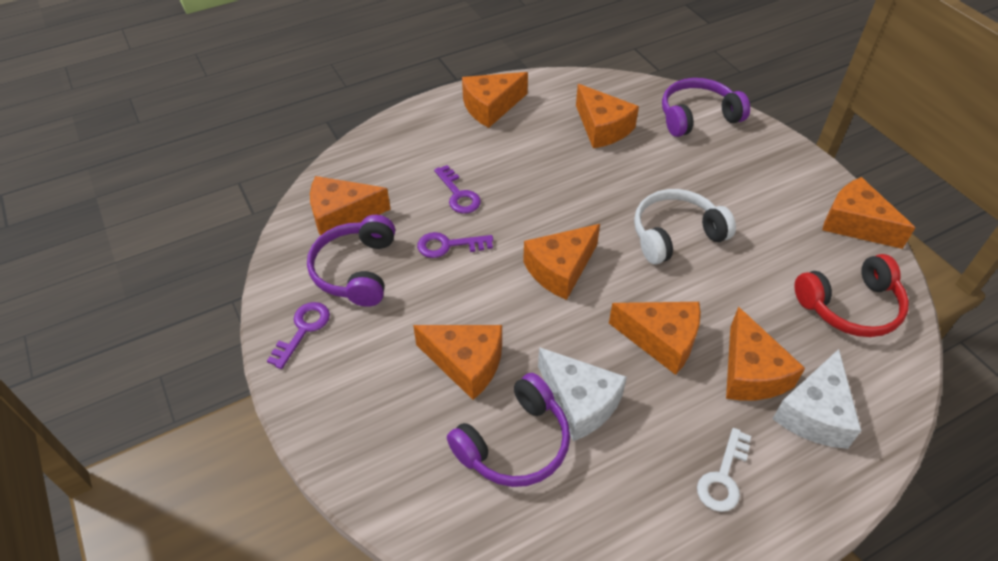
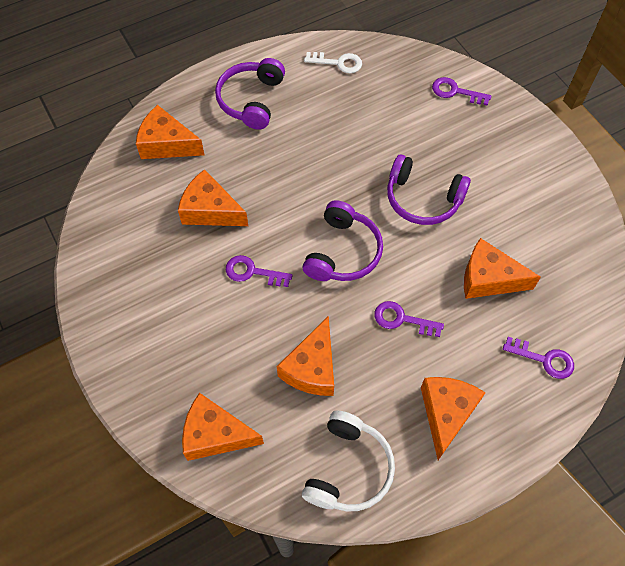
orange cheese: [310,176,391,236] [413,325,502,400] [462,72,528,128] [523,224,600,300] [576,84,639,148] [609,302,701,375] [726,307,805,401] [822,177,915,249] = 8 -> [136,105,204,159] [178,169,248,226] [182,393,264,461] [277,316,334,396] [421,377,486,460] [464,238,541,299] = 6
purple key: [267,302,330,369] [417,232,493,258] [434,165,481,214] = 3 -> [226,255,293,287] [374,301,444,337] [432,77,491,106] [503,337,574,379] = 4
red headphones: [794,254,909,337] = 1 -> none = 0
white cheese: [538,347,627,441] [773,349,862,449] = 2 -> none = 0

